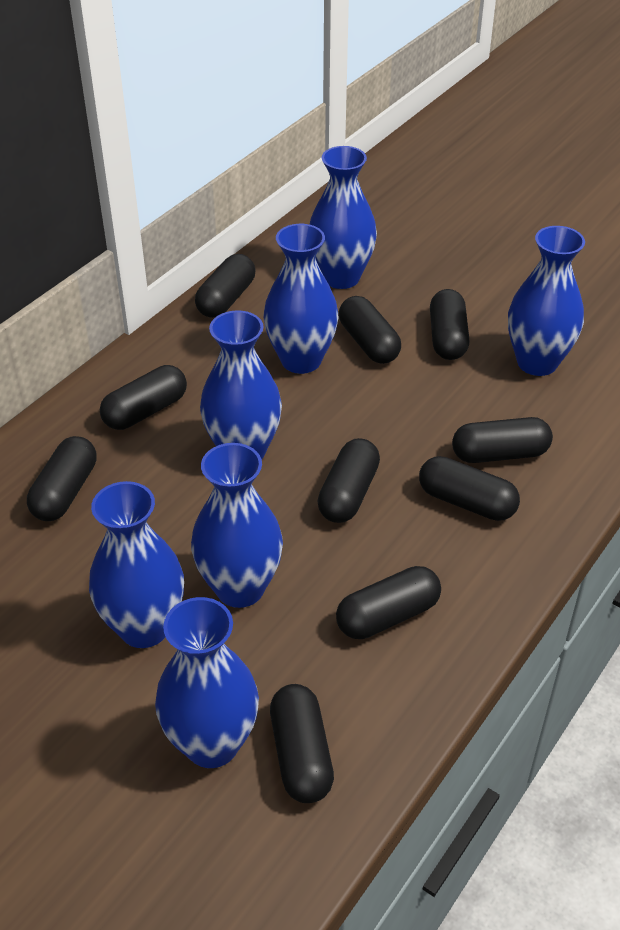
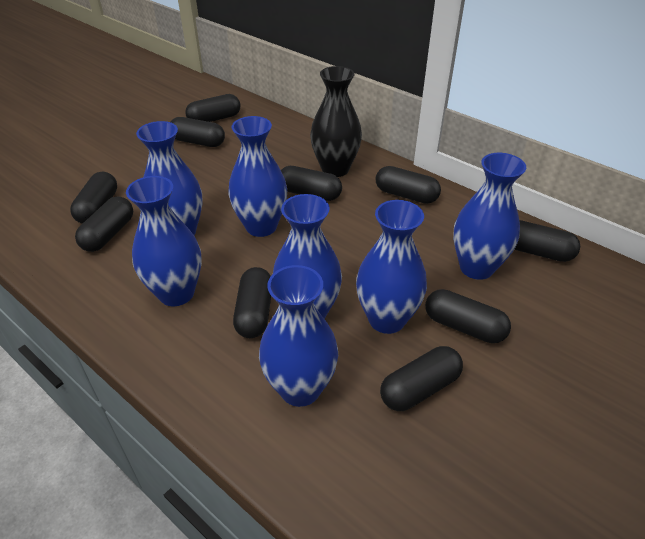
black vase: none = 0 -> [310,66,362,177] = 1

